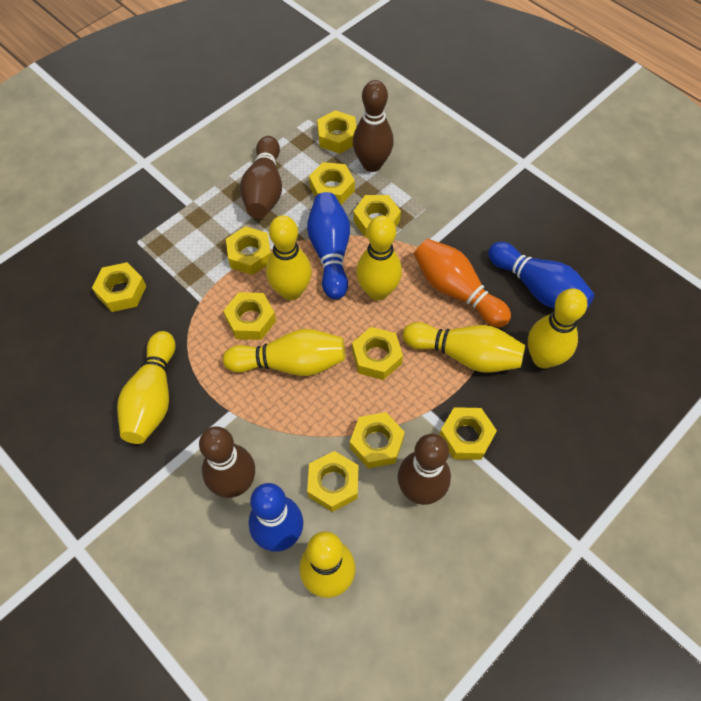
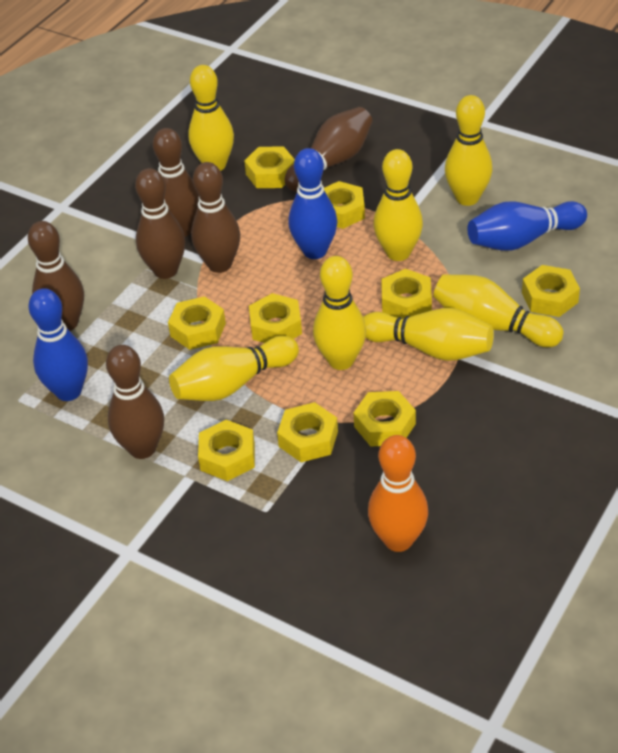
brown bowling pin: [199,426,255,498] [240,136,282,218] [353,80,394,172] [398,434,451,505] = 4 -> [28,221,84,331] [106,345,164,459] [135,168,185,279] [153,128,199,237] [191,162,240,273] [284,107,373,192] = 6
yellow nut: [92,262,146,312] [223,292,276,340] [226,226,271,275] [307,451,359,512] [309,162,355,205] [317,110,357,154] [350,412,405,468] [352,327,403,380] [353,195,401,238] [439,407,497,460] = 10 -> [168,296,226,350] [198,420,255,481] [244,146,295,188] [249,293,302,343] [277,402,338,462] [324,181,365,229] [353,391,416,447] [381,269,432,319] [522,265,580,317] = 9

